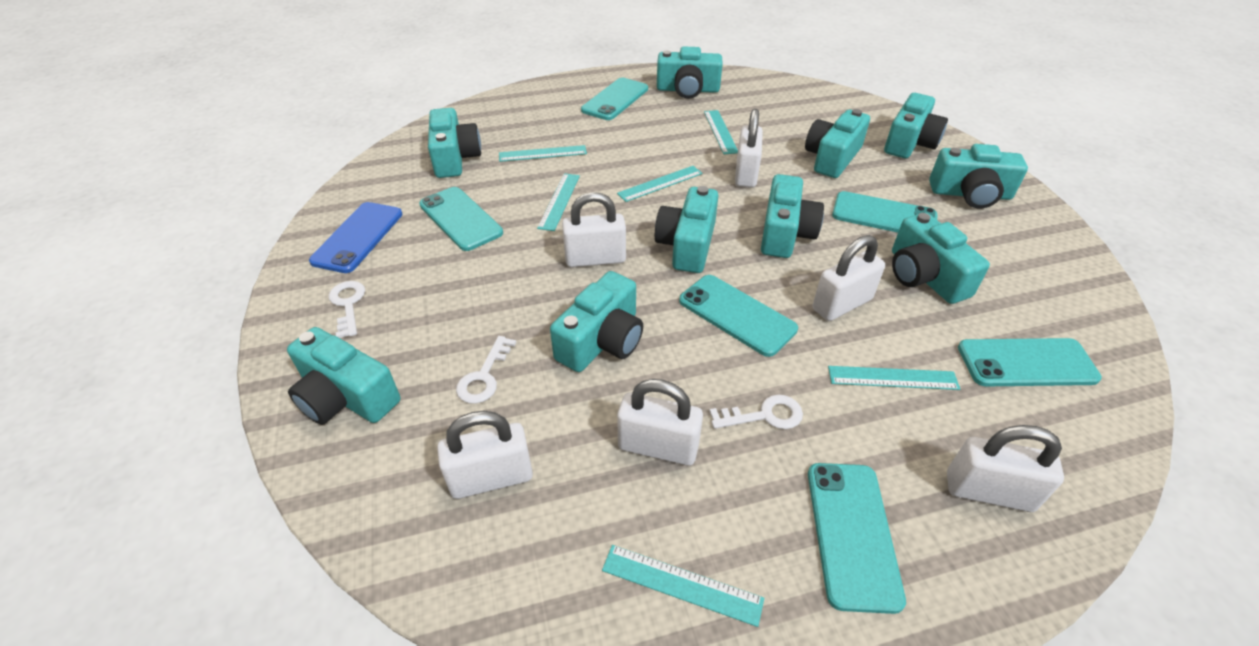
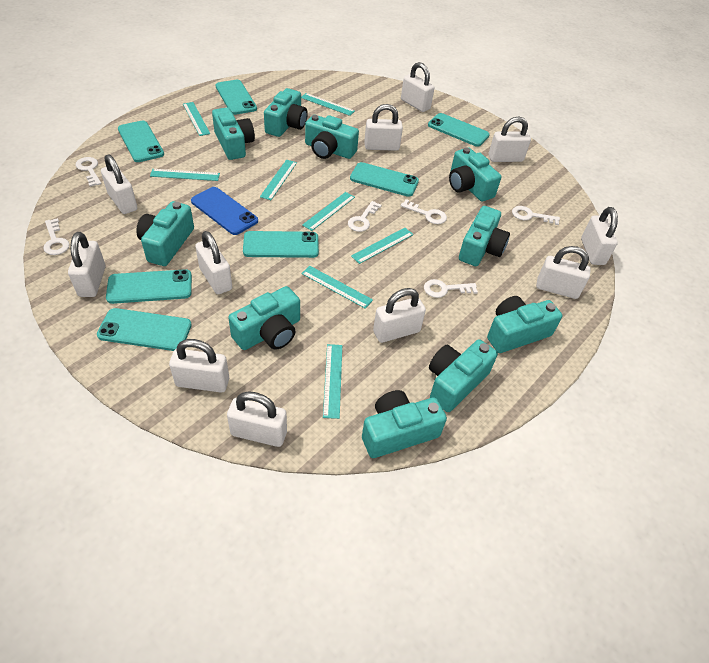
turquoise phone: [419,187,503,251] [581,78,648,120] [679,275,798,357] [808,463,906,614] [832,191,938,233] [958,338,1102,386] = 6 -> [97,308,192,351] [106,269,192,304] [118,121,164,162] [216,80,257,115] [243,231,319,258] [350,162,419,197] [428,113,490,147] = 7
turquoise ruler: [499,145,587,162] [537,173,580,231] [602,545,764,627] [617,166,703,202] [704,110,738,154] [828,366,960,390] = 6 -> [150,169,220,181] [183,102,210,136] [260,160,297,200] [301,93,355,116] [301,266,373,309] [302,192,355,231] [323,344,342,419] [351,228,413,264] = 8
white key: [329,281,365,338] [456,336,516,404] [709,395,803,429] = 3 -> [43,218,70,255] [76,157,101,187] [348,201,381,232] [401,199,447,224] [424,279,478,298] [512,206,560,225] = 6
white padlock: [437,411,533,499] [562,192,626,267] [617,379,703,466] [735,109,763,188] [813,235,885,321] [947,425,1064,512] = 6 -> [68,232,106,297] [101,154,138,214] [169,339,229,393] [195,231,232,294] [227,391,287,447] [364,104,403,151] [373,288,426,343] [401,62,435,112] [489,117,531,162] [536,246,591,299] [581,207,618,265] = 11

